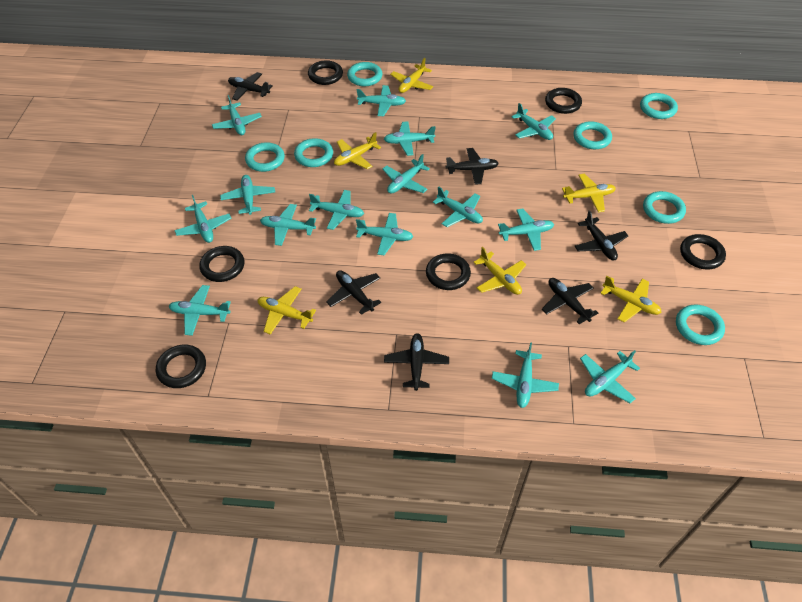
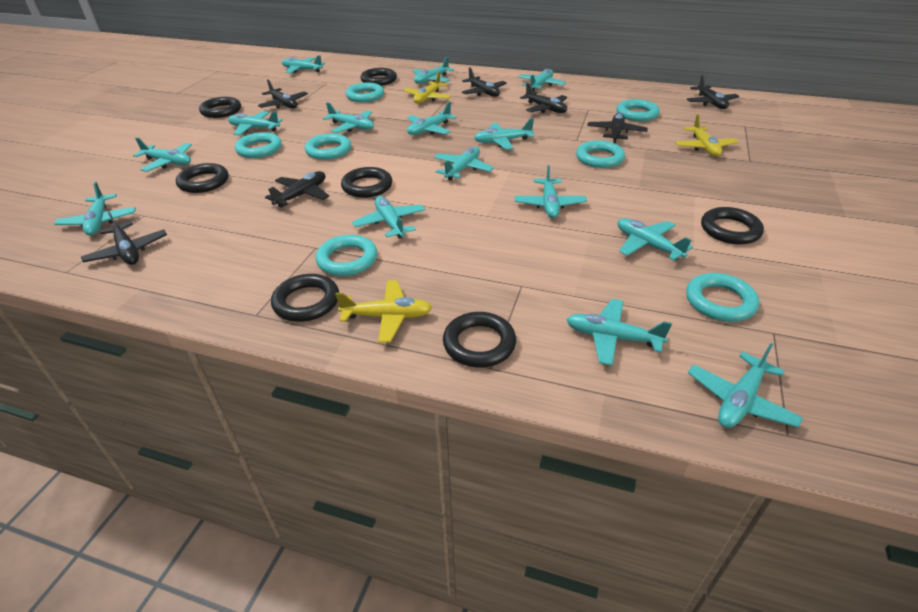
black plane: [228,72,273,101] [326,270,381,315] [384,333,449,391] [446,148,499,185] [542,278,598,324] [574,210,628,261] = 6 -> [81,211,167,265] [258,79,308,109] [265,171,329,208] [462,67,507,97] [520,83,567,113] [587,113,648,143] [687,75,740,109] = 7
black ring: [156,345,206,388] [199,246,245,282] [308,60,343,85] [426,253,471,290] [545,88,582,114] [680,234,726,270] = 6 -> [176,163,228,193] [199,97,241,118] [271,274,339,322] [341,167,392,198] [360,68,397,86] [443,312,516,368] [701,207,764,245] = 7
yellow plane: [257,286,316,335] [334,132,381,169] [390,58,433,93] [473,247,526,295] [562,174,616,212] [600,276,662,323] = 6 -> [335,280,432,343] [403,72,451,103] [675,114,738,157] = 3

